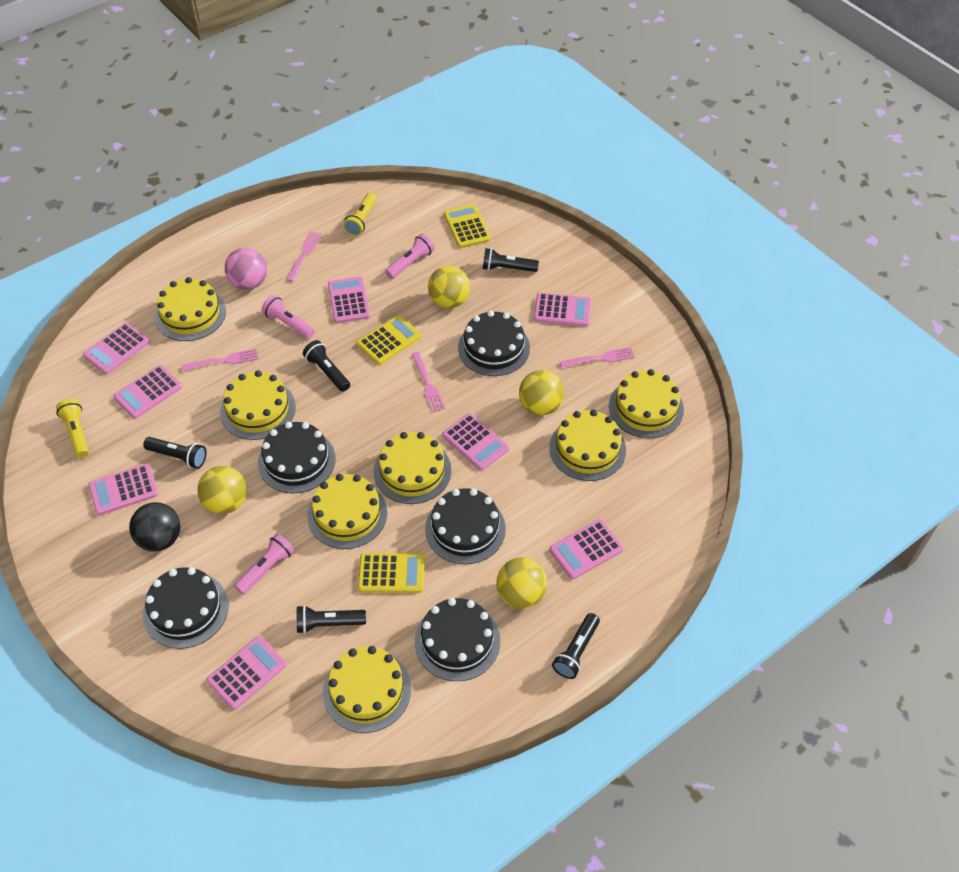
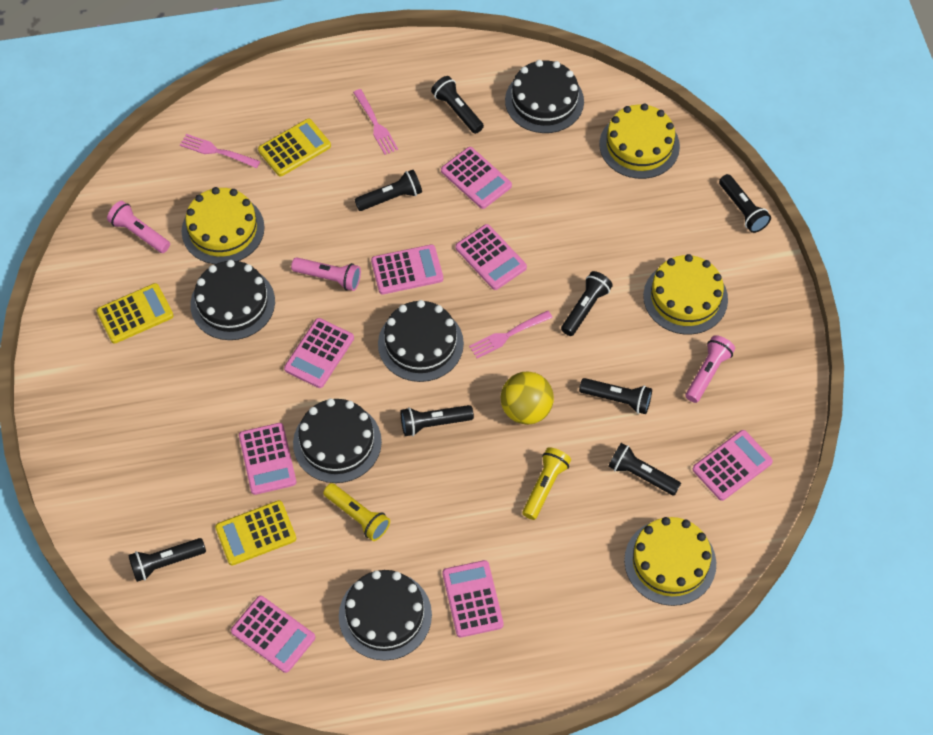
black ball: [129,502,180,552] = 1 -> none = 0
black flashlight: [143,437,206,469] [297,605,366,634] [303,340,350,392] [483,248,539,272] [552,613,600,679] = 5 -> [128,538,206,582] [354,170,422,211] [401,405,474,436] [431,76,484,134] [561,271,613,336] [579,378,652,414] [608,443,681,496] [719,174,771,233] = 8
pink ball: [225,248,267,290] = 1 -> none = 0
pink fork: [181,349,258,371] [287,231,322,282] [412,352,445,412] [559,347,635,368] = 4 -> [180,134,260,168] [353,89,398,155] [469,311,553,358] = 3
yellow ball: [197,466,247,514] [428,266,470,308] [496,557,547,609] [519,370,564,415] = 4 -> [501,371,554,425] = 1
yellow cake: [155,277,226,341] [220,370,296,440] [307,474,387,549] [323,646,411,733] [374,432,451,504] [549,410,626,481] [609,369,684,438] = 7 -> [182,187,265,264] [599,103,680,179] [624,517,716,606] [643,254,728,334] = 4

